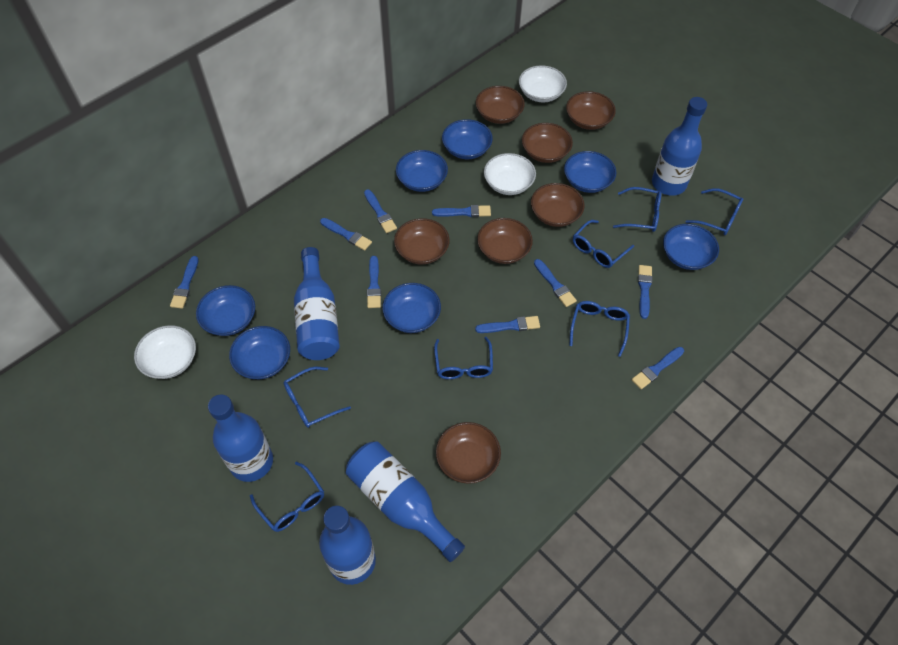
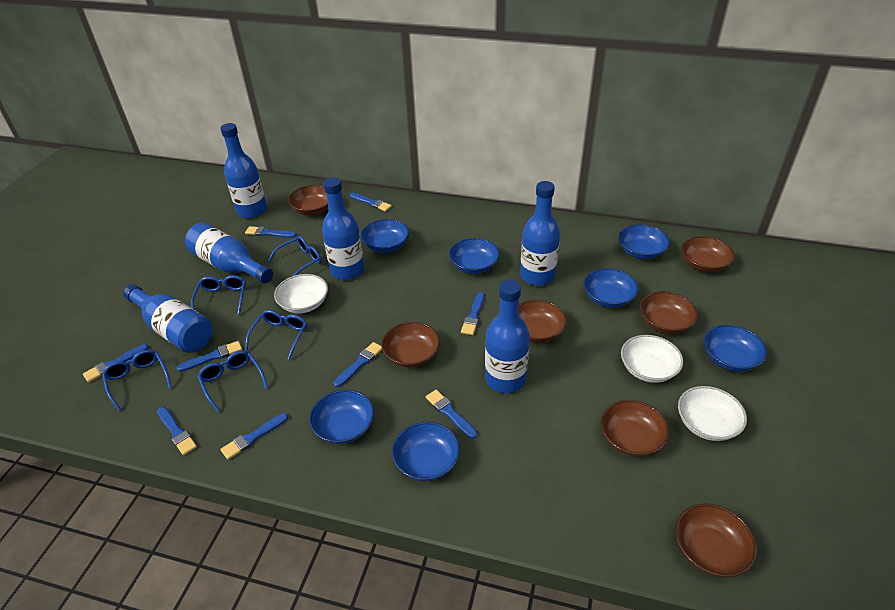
blue bottle: [208,394,273,482] [294,247,340,360] [319,506,376,585] [346,441,465,562] [652,97,707,196] = 5 -> [123,284,213,353] [185,222,273,284] [220,123,267,218] [322,177,364,280] [485,280,530,393] [520,181,560,286] = 6
blue glasses: [250,462,324,532] [283,367,351,428] [434,337,493,379] [569,301,630,357] [573,220,634,268] [613,187,661,232] [686,188,743,235] = 7 -> [102,350,171,411] [191,275,246,315] [197,351,268,413] [245,310,307,360] [268,236,321,276] = 5

